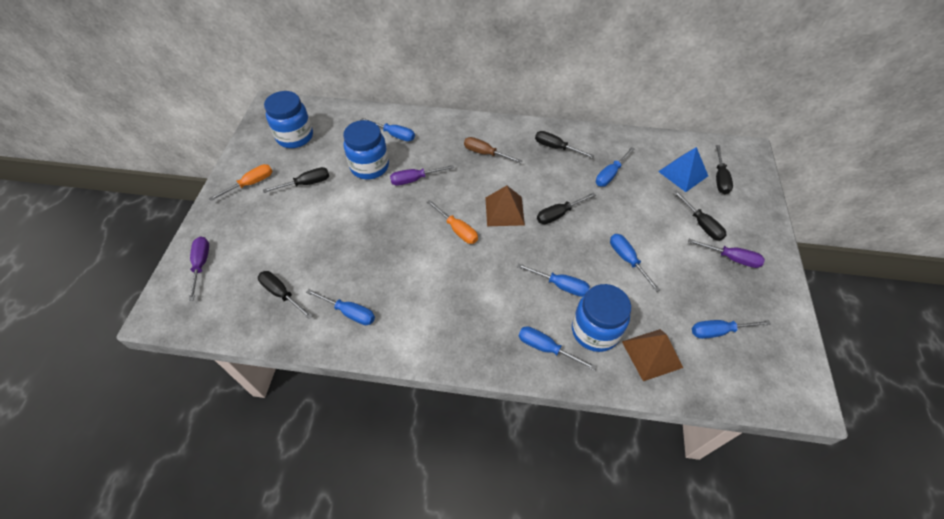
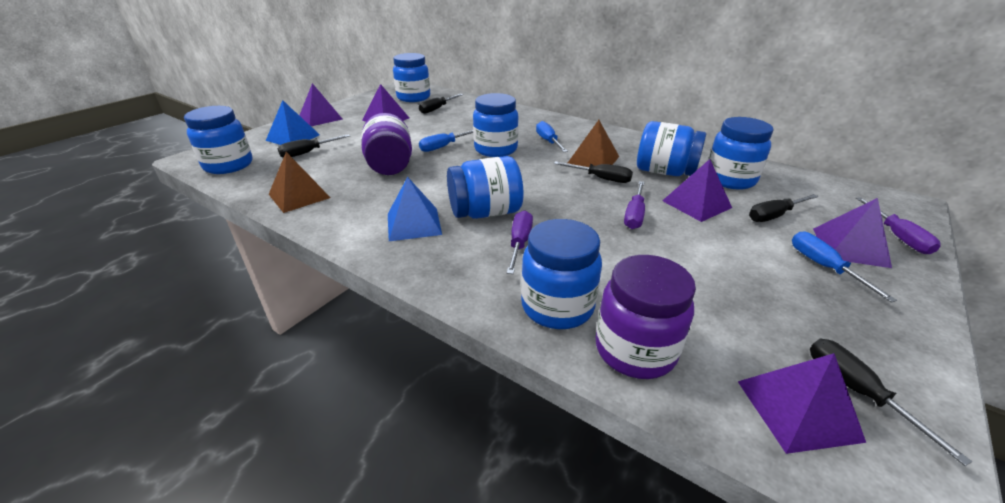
black screwdriver: [258,271,313,319] [263,167,329,193] [535,131,594,158] [537,192,596,224] [673,190,726,241] [716,145,733,194] = 6 -> [278,134,350,158] [419,94,463,114] [554,161,633,183] [749,194,819,222] [810,339,972,466] = 5
blue jar: [264,91,313,148] [343,120,389,179] [572,284,631,352] = 3 -> [184,106,252,174] [393,53,430,102] [447,156,524,219] [473,93,519,157] [521,219,602,329] [637,121,706,176] [708,117,774,189] = 7
blue pyramid: [658,147,708,192] = 1 -> [266,100,320,145] [388,177,442,241] = 2
blue screwdriver: [306,289,375,325] [361,118,415,141] [517,263,590,297] [519,326,597,371] [596,147,634,187] [610,234,660,292] [692,320,771,339] = 7 -> [419,130,473,152] [536,121,568,152] [792,231,897,303] = 3
brown screwdriver: [464,137,523,163] = 1 -> none = 0
orange screwdriver: [209,164,272,201] [427,200,478,244] = 2 -> none = 0
purple jar: none = 0 -> [361,113,412,175] [595,255,696,379] = 2
purple pyramid: none = 0 -> [299,83,342,126] [362,84,409,122] [662,159,732,222] [737,353,866,454] [813,198,892,268] = 5

